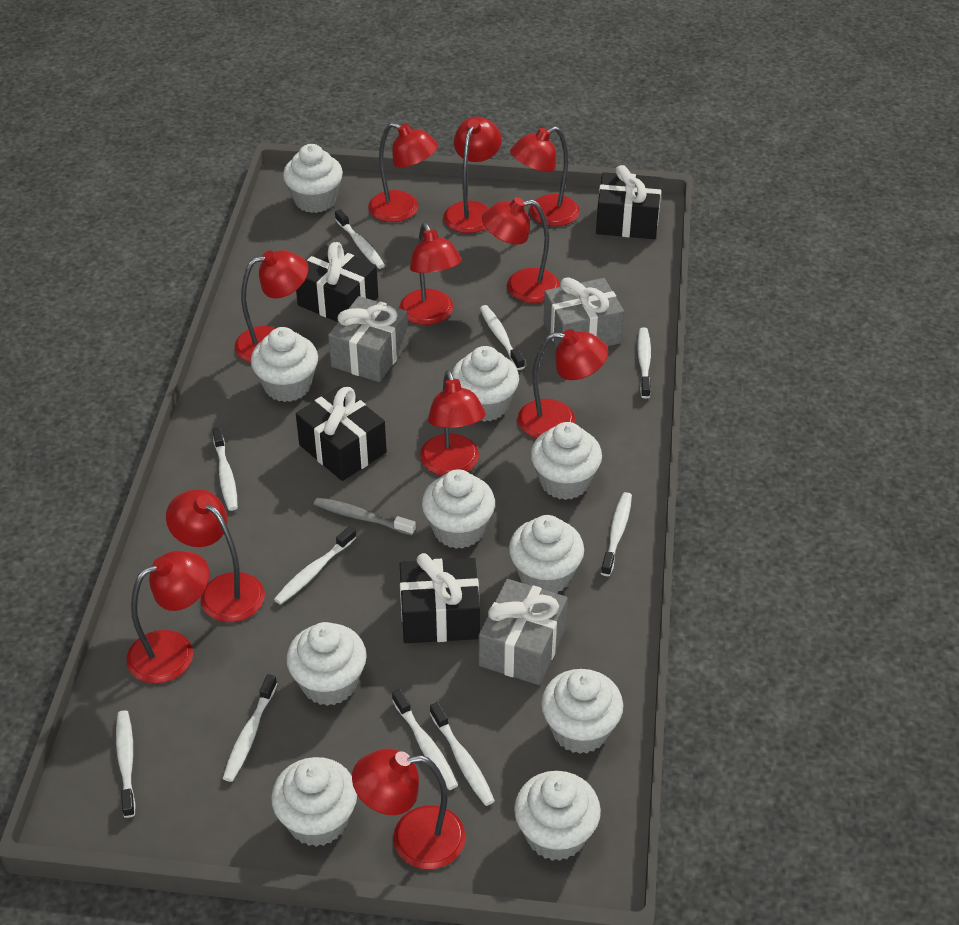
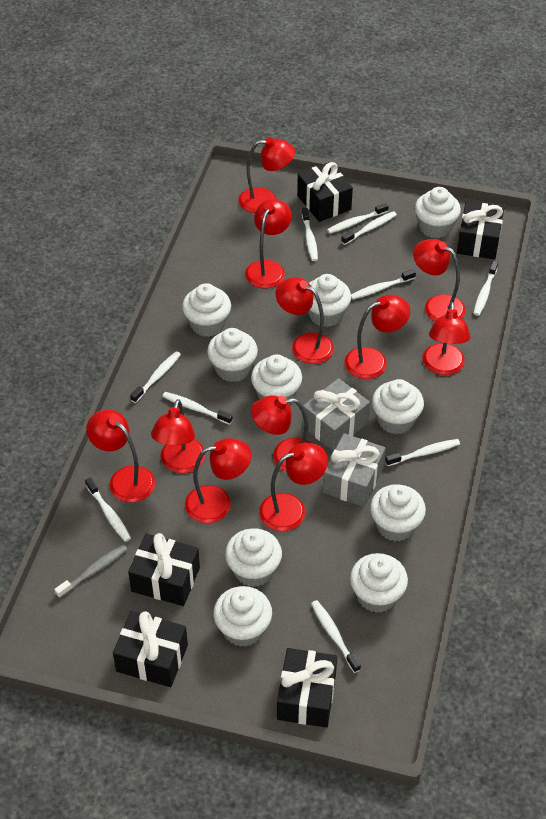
black gift: [296,242,378,322] [296,386,387,481] [400,553,480,643] [596,165,662,239] = 4 -> [113,611,188,687] [128,533,200,606] [277,648,337,728] [297,162,353,222] [457,201,504,260] = 5
grey gift: [328,296,409,382] [479,579,568,685] [543,277,624,347] = 3 -> [302,378,370,451] [323,433,385,507] = 2

